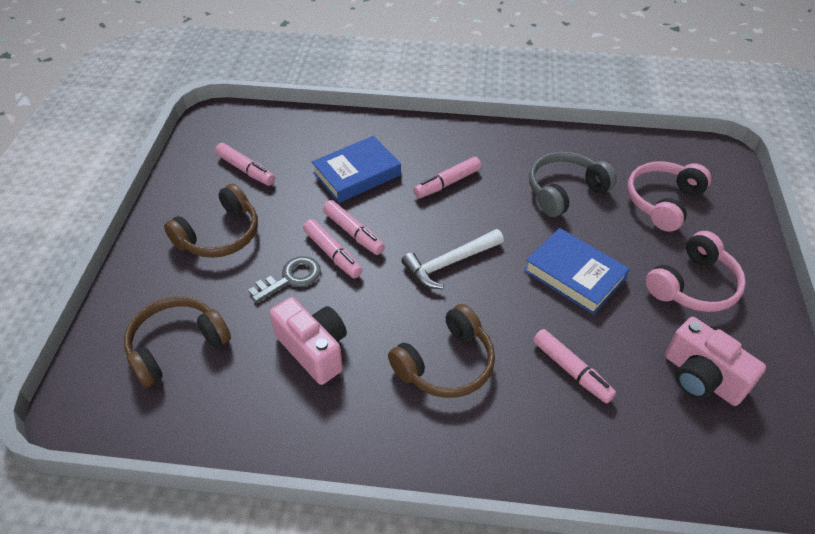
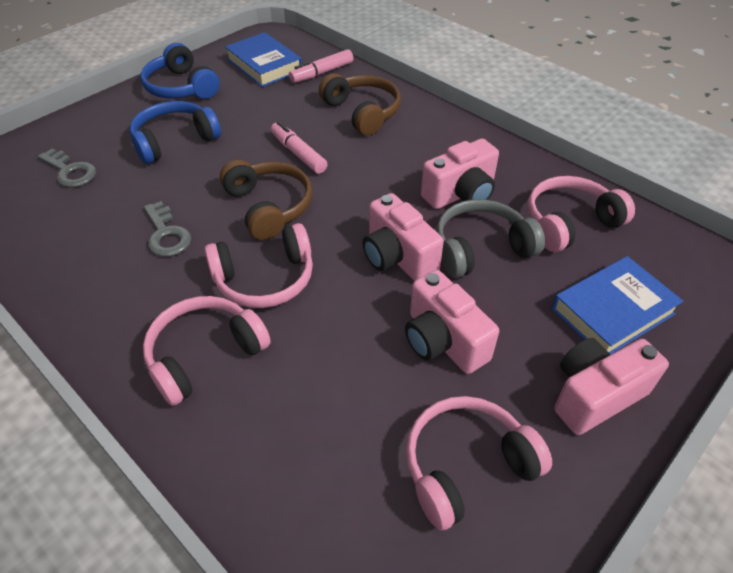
blue headphones: none = 0 -> [130,101,221,164] [140,43,220,99] = 2
brown headphones: [124,296,231,388] [164,184,258,258] [388,304,495,398] = 3 -> [220,160,312,240] [319,73,401,135] = 2
grey key: [248,256,321,303] = 1 -> [38,149,96,188] [144,201,191,257] = 2
pink camera: [270,297,347,385] [665,317,766,406] = 2 -> [363,193,444,281] [405,270,499,374] [421,138,499,209] [554,338,669,435] = 4
pink headphones: [627,162,711,232] [645,231,746,312] = 2 -> [143,296,271,406] [204,223,313,308] [406,396,552,530] [528,176,635,252] = 4
pink marker: [215,143,275,186] [303,219,363,278] [323,200,385,255] [413,157,481,198] [533,329,616,404] = 5 -> [271,121,327,174] [289,49,353,83] = 2
white hammer: [401,229,504,289] = 1 -> none = 0

